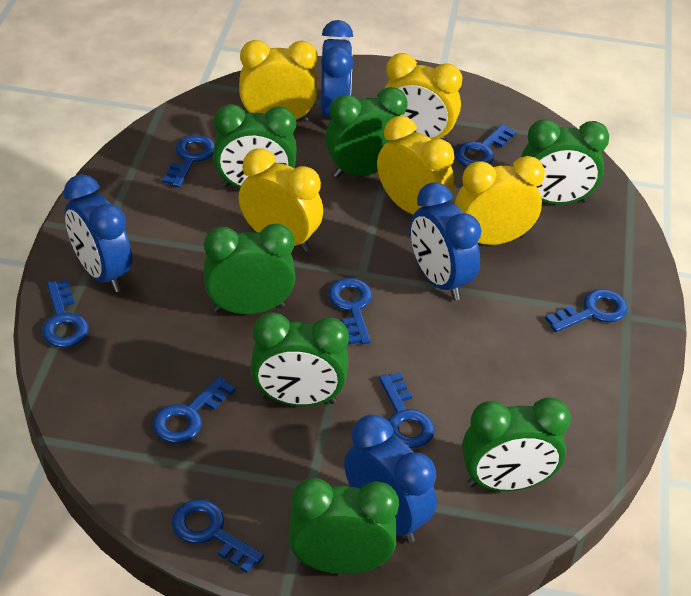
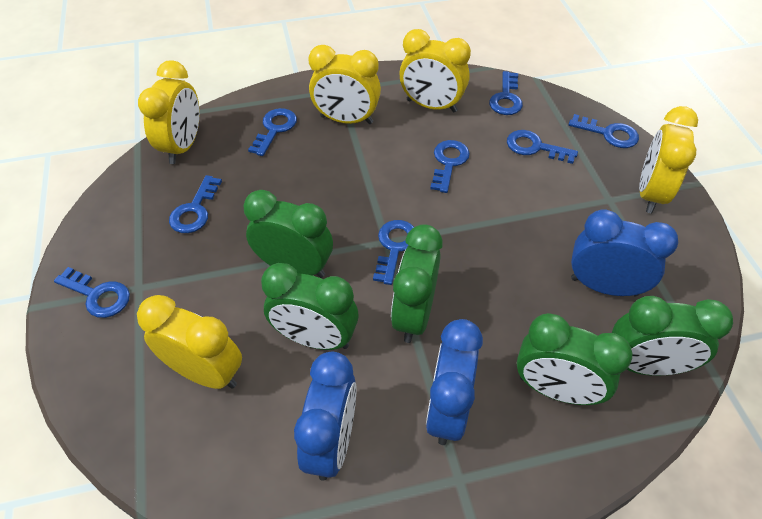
blue clock: [64,174,132,292] [320,20,354,121] [344,415,437,543] [410,182,481,300] = 4 -> [294,352,356,481] [426,319,483,445] [571,210,678,297] = 3
green clock: [203,223,296,314] [213,104,297,188] [250,312,349,406] [288,478,399,574] [325,87,407,178] [462,397,571,491] [521,119,609,205] = 7 -> [244,190,333,278] [261,263,359,350] [391,224,443,343] [517,313,632,405] [612,296,733,376] = 5

